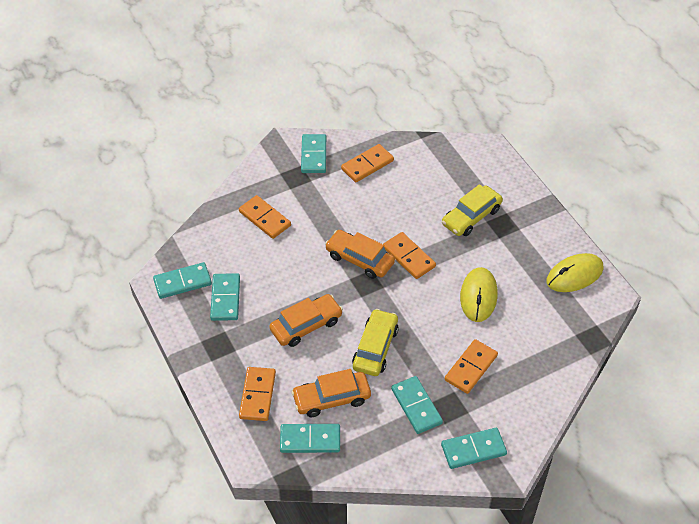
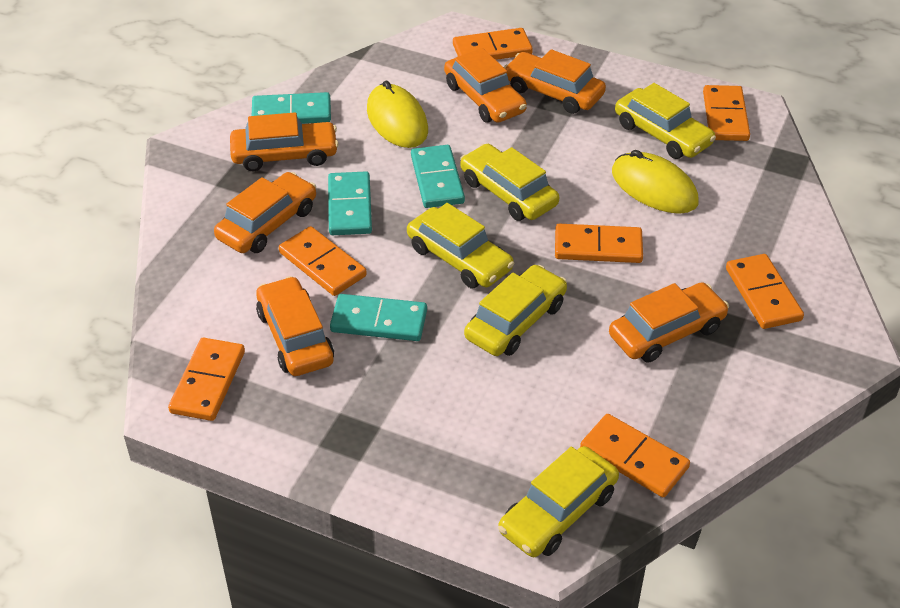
orange car: [269,294,343,347] [291,369,371,417] [325,230,395,279] = 3 -> [214,172,316,253] [230,112,339,171] [256,276,334,376] [444,48,527,123] [504,49,606,114] [609,282,729,363] = 6
orange domino: [239,195,291,239] [239,367,276,421] [341,144,394,182] [383,232,436,279] [445,339,498,394] = 5 -> [168,338,245,421] [279,226,367,296] [453,28,533,60] [555,224,643,263] [580,414,690,497] [703,85,750,141] [726,254,804,329] = 7
turquoise domino: [153,262,212,299] [210,273,240,321] [280,424,340,453] [301,134,326,173] [391,376,443,434] [441,428,507,469] = 6 -> [252,92,331,124] [328,171,372,235] [330,294,427,341] [411,145,465,208] = 4
yellow car: [352,309,399,376] [442,184,503,236] = 2 -> [407,203,514,288] [460,144,559,221] [464,265,567,356] [498,446,619,557] [615,83,716,159] = 5

